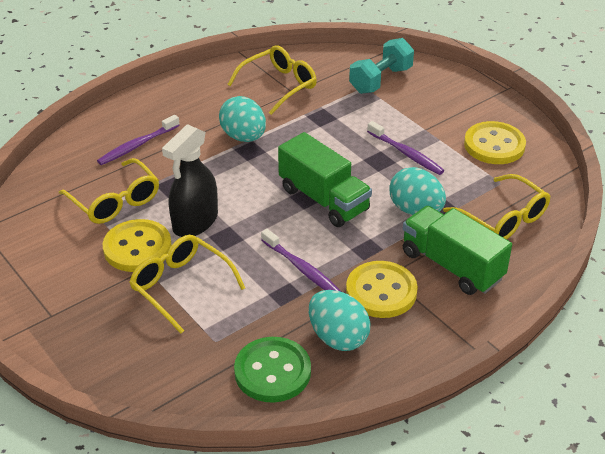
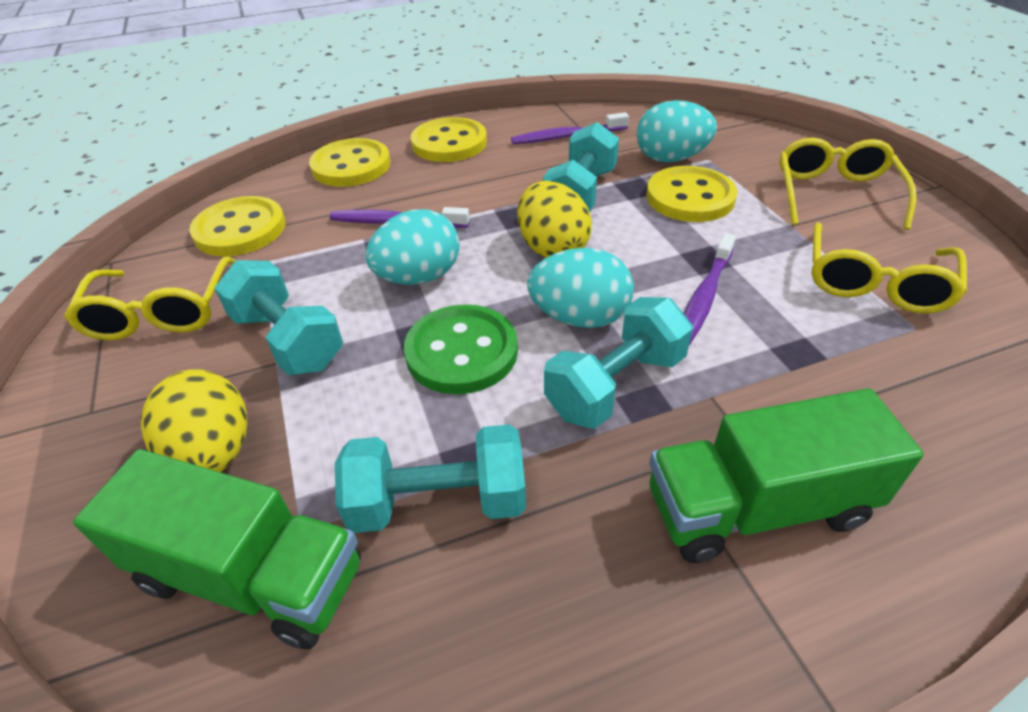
black spray bottle: [162,124,218,237] = 1 -> none = 0
turquoise dumbbell: [349,38,414,94] = 1 -> [215,260,343,375] [335,424,526,533] [543,122,619,212] [544,297,693,429] = 4
yellow button: [103,219,172,272] [346,261,418,318] [464,121,526,164] = 3 -> [189,196,286,256] [309,138,390,187] [411,117,487,162] [647,166,738,222] = 4
yellow egg: none = 0 -> [141,369,247,472] [517,181,592,258] = 2
yellow glasses: [59,158,159,224] [129,235,245,334] [227,45,317,115] [443,174,550,239] = 4 -> [64,257,235,340] [779,138,917,230] [811,222,967,313] = 3

